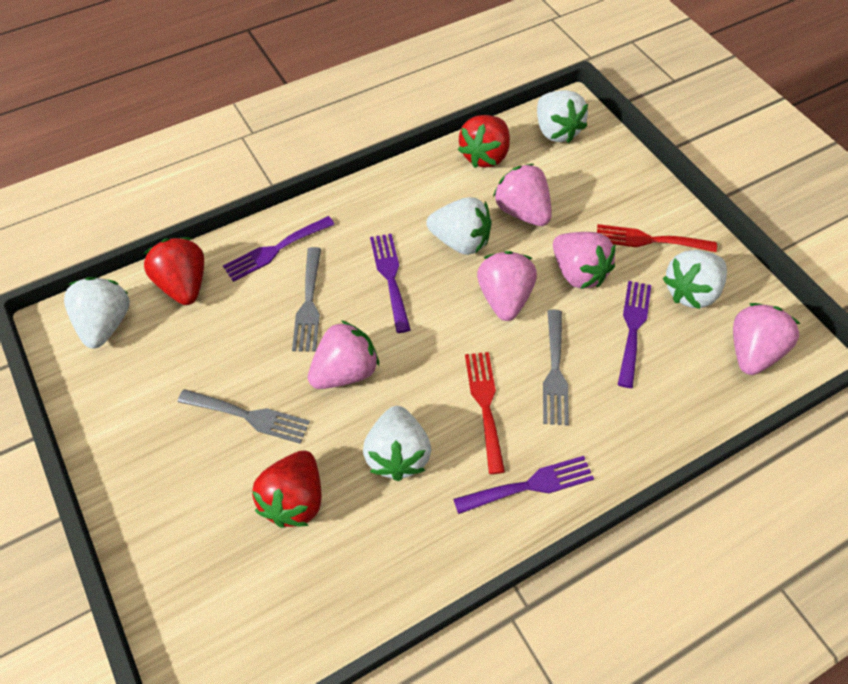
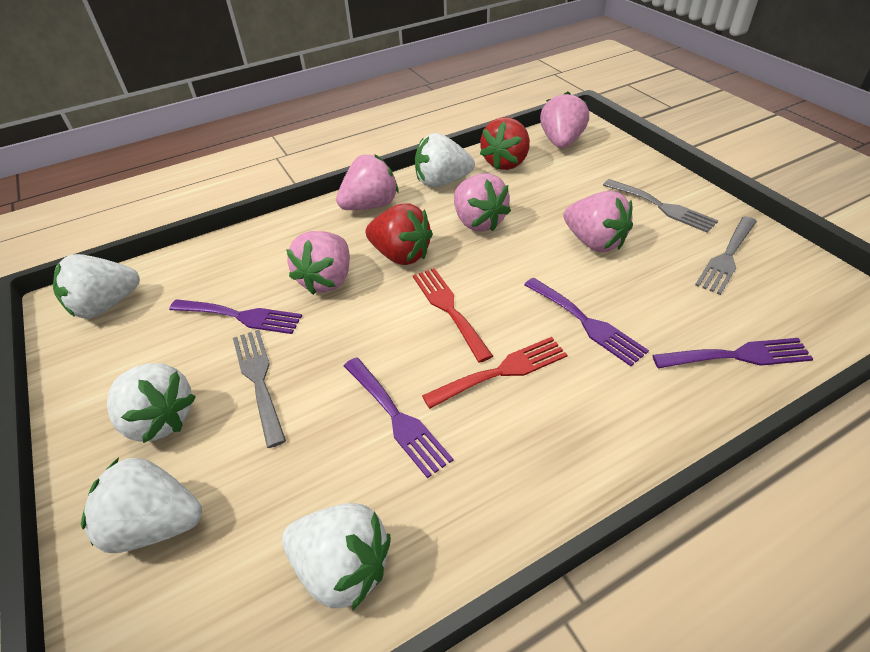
red strawberry: [144,237,204,305] [252,451,321,528] [458,115,510,168] = 3 -> [366,203,433,265] [480,117,530,170] = 2

